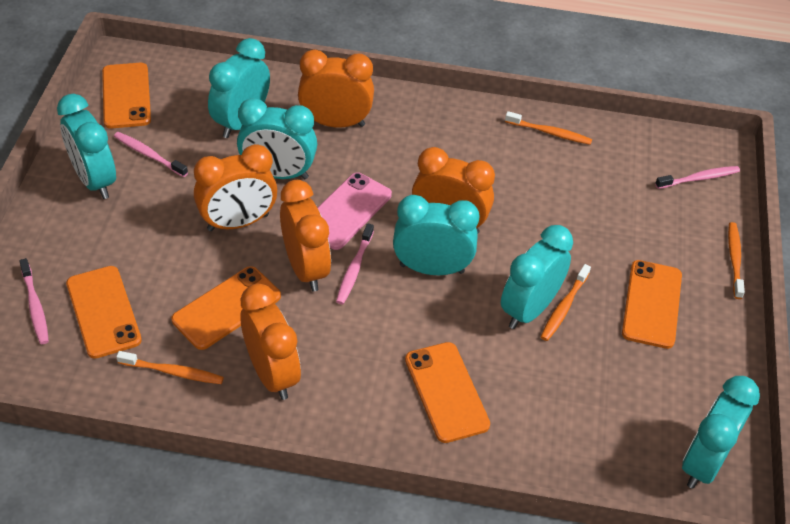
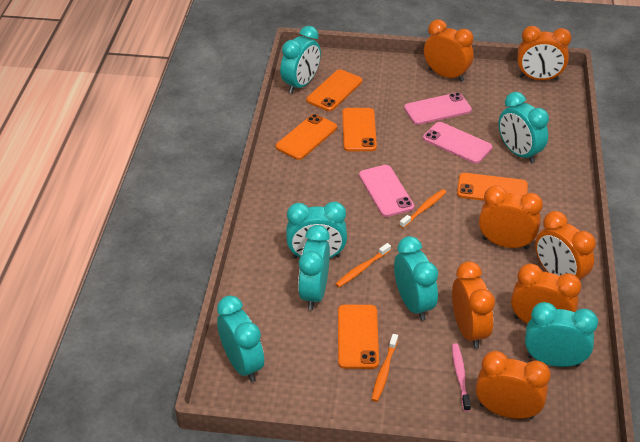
orange clock: [194,144,277,231] [240,284,301,400] [280,180,331,291] [298,49,374,128] [412,147,495,233] = 5 -> [424,19,474,82] [452,261,495,349] [475,351,551,419] [479,185,543,249] [511,264,581,324] [517,26,572,81] [535,211,596,280] = 7
orange toothbrush: [116,351,224,384] [505,111,592,145] [541,264,591,341] [728,222,745,299] = 4 -> [335,243,391,287] [371,334,398,402] [399,189,446,228] = 3
pink phone: [318,172,392,250] = 1 -> [359,165,414,217] [404,92,472,125] [423,122,493,164] = 3
pink toothbrush: [19,258,49,344] [114,132,188,177] [336,223,374,304] [655,166,740,189] = 4 -> [452,343,471,412] = 1
turquoise clock: [57,94,116,199] [208,38,270,138] [237,98,317,179] [393,195,480,275] [501,225,573,329] [682,376,760,489] = 6 -> [217,296,264,382] [280,26,321,94] [286,201,347,259] [298,225,330,310] [394,236,438,321] [499,92,549,164] [525,302,598,367] = 7

